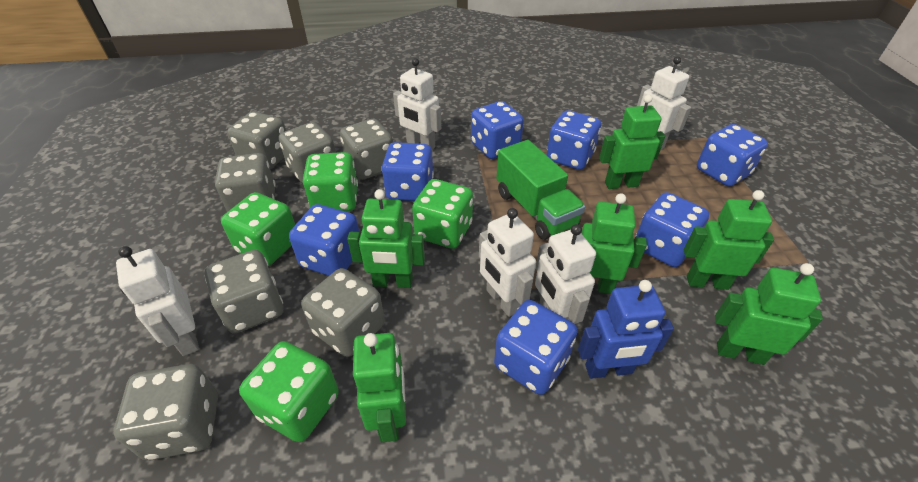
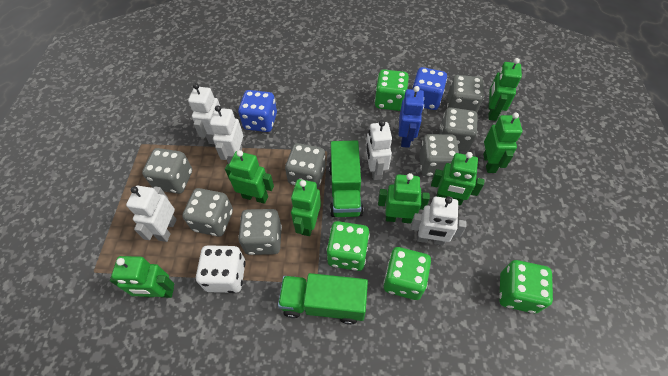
blue dice: [289,204,359,276] [382,142,434,201] [471,101,524,159] [494,300,578,395] [547,110,601,170] [636,192,709,267] [697,124,768,186] = 7 -> [238,90,277,132] [412,67,447,110] = 2
green robot: [347,189,425,288] [353,333,406,442] [570,193,647,294] [599,95,665,189] [684,190,774,290] [715,263,823,365] = 6 -> [110,256,174,298] [225,150,274,204] [291,179,321,236] [378,173,430,223] [431,152,484,205] [483,113,522,173] [488,58,522,121] = 7
green truck: [496,140,585,240] = 1 -> [278,273,368,325] [329,140,364,217] = 2
white dice: none = 0 -> [196,245,246,293] = 1

